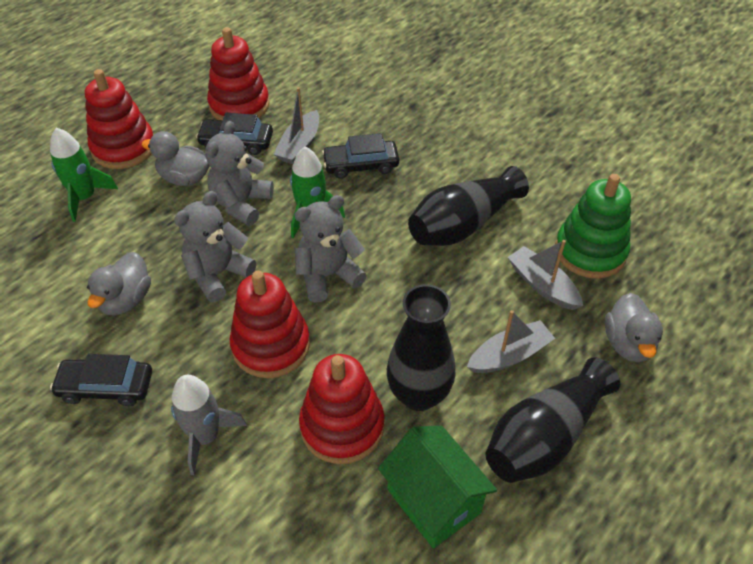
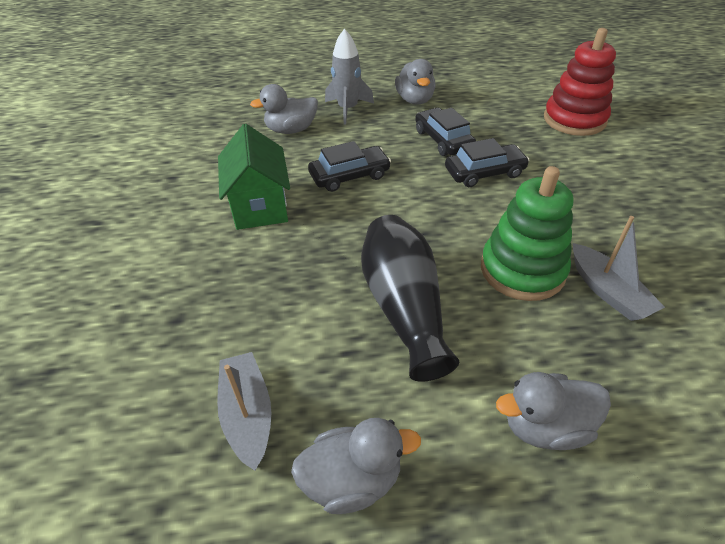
black vase: [387,284,455,411] [408,166,529,246] [486,357,620,483] = 3 -> [361,215,459,382] = 1
green rocket: [50,128,118,222] [290,147,345,238] = 2 -> none = 0
grey boat: [274,87,319,164] [467,310,555,373] [508,240,583,310] = 3 -> [217,352,271,471] [573,216,665,321] = 2
grey duck: [87,252,151,315] [142,131,210,186] [605,293,663,362] = 3 -> [250,84,318,134] [291,418,421,514] [395,59,436,105] [496,372,611,450] = 4
grey teddy bear: [174,191,256,302] [205,121,274,226] [295,195,367,303] = 3 -> none = 0
red stacking toy: [85,69,153,169] [207,27,270,120] [230,271,310,378] [299,354,385,464] = 4 -> [544,28,616,136] = 1

